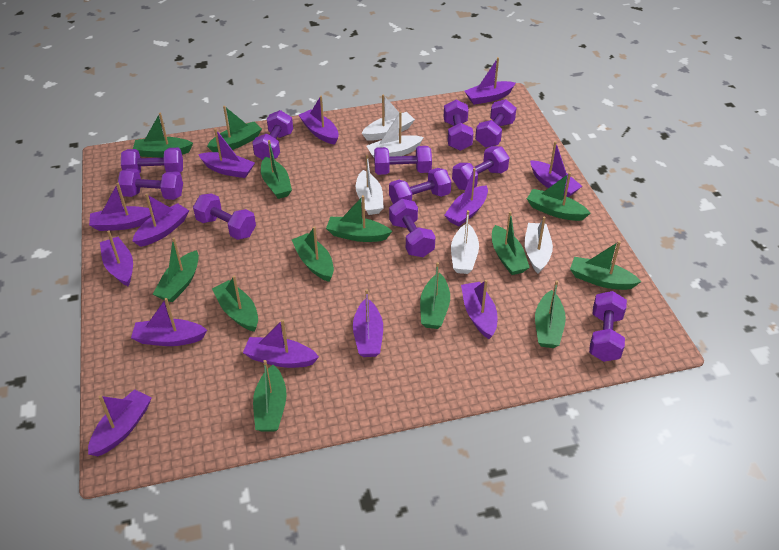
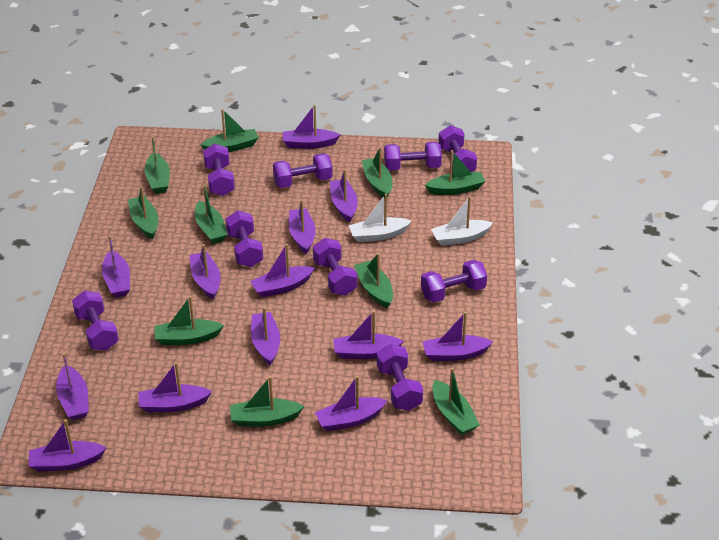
green boat: [133,113,193,157] [153,238,199,302] [207,106,262,152] [212,276,258,332] [253,360,287,432] [261,140,292,199] [292,226,334,282] [326,195,392,242] [420,262,450,329] [492,212,530,275] [527,173,590,221] [535,280,566,348] [570,241,641,290] = 13 -> [128,186,158,239] [145,136,170,194] [154,296,224,345] [195,185,227,244] [200,109,259,152] [230,376,305,426] [354,253,393,308] [362,147,392,197] [425,150,486,195] [432,368,480,435] = 10
purple dumbbell: [118,168,183,200] [121,148,183,173] [193,193,256,240] [252,110,293,160] [374,146,432,175] [389,168,451,204] [389,199,436,257] [444,99,473,151] [452,146,509,190] [475,99,516,147] [589,291,627,362] = 11 -> [72,291,119,351] [203,144,235,196] [226,211,263,267] [273,153,333,188] [313,238,357,296] [377,344,423,411] [384,142,442,171] [421,260,487,302] [438,125,477,172] = 9
white boat: [356,155,384,215] [362,94,415,141] [367,112,424,157] [451,210,479,274] [525,217,553,274] = 5 -> [349,193,411,242] [431,196,493,246] = 2

